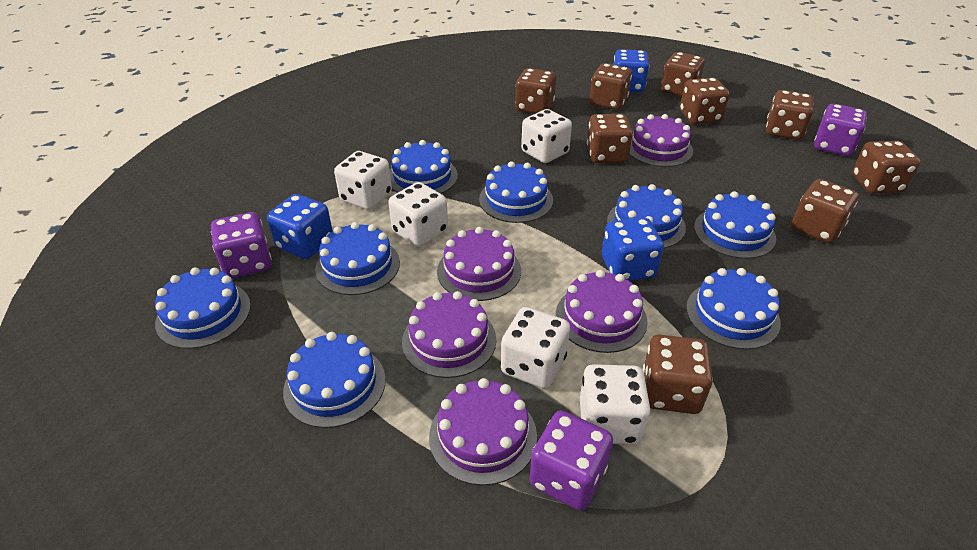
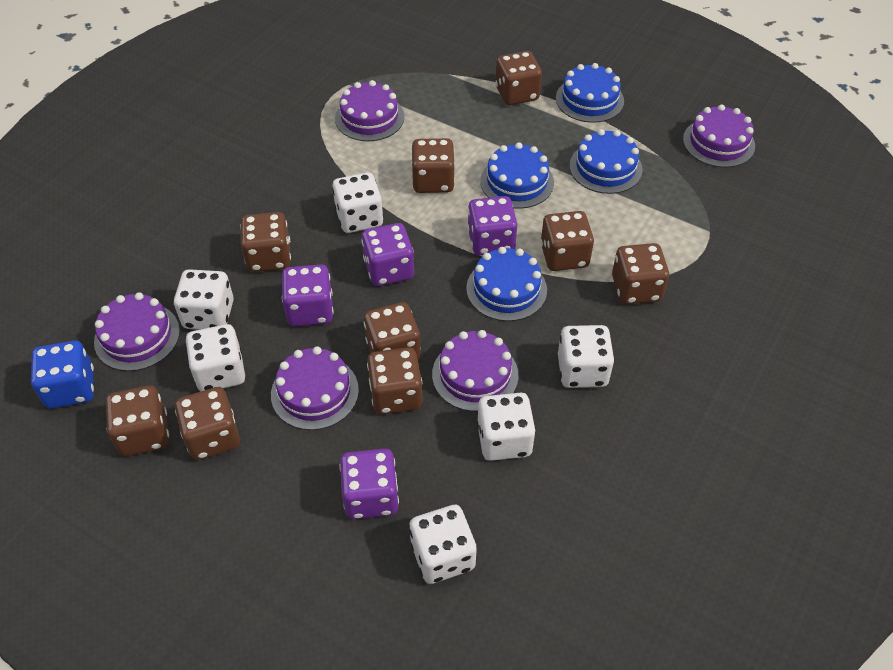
blue cake: [155,268,251,349] [283,332,386,428] [315,222,400,295] [390,140,458,194] [479,161,553,223] [607,184,686,249] [686,268,781,350] [694,191,776,259] = 8 -> [466,247,547,321] [480,142,554,209] [556,63,624,123] [570,129,643,194] = 4
blue dice: [267,194,333,259] [602,218,664,281] [614,49,649,92] = 3 -> [31,341,94,409] = 1
purple dice: [211,212,272,279] [529,411,613,511] [814,104,867,156] = 3 -> [282,264,333,326] [340,448,399,519] [361,223,414,286] [468,196,517,256] = 4
white dice: [334,151,392,210] [388,182,448,247] [501,307,570,389] [521,109,572,163] [580,364,651,444] = 5 -> [174,269,234,330] [186,324,245,392] [332,172,383,233] [410,505,477,584] [477,393,536,461] [558,325,614,388] = 6

